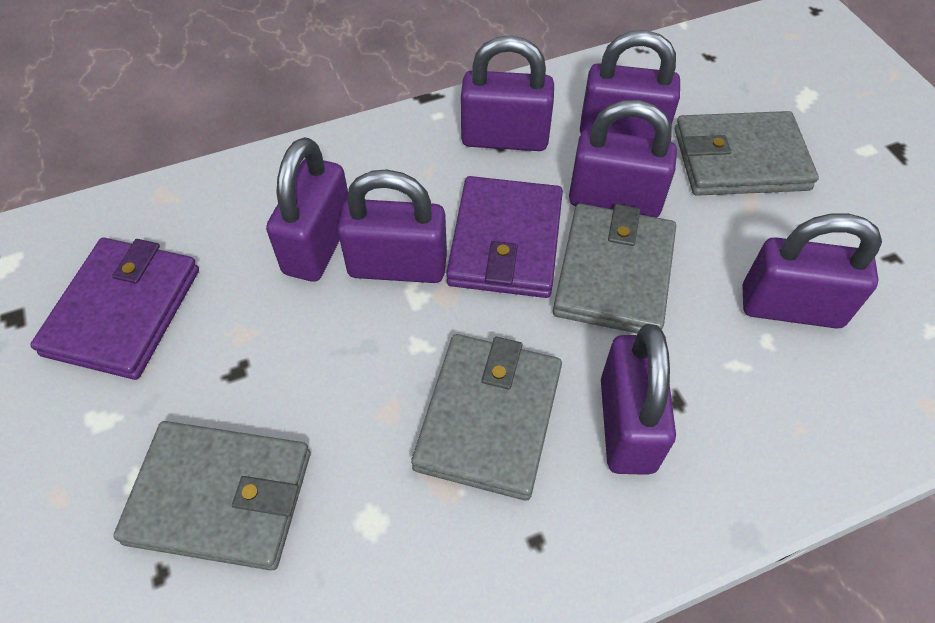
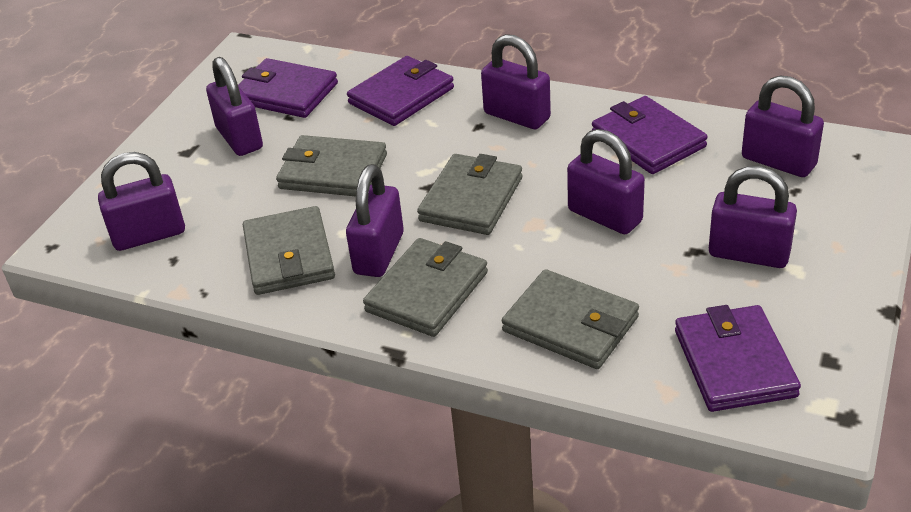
grey wallet: [113,421,311,571] [411,334,562,501] [553,204,676,333] [675,111,819,196] = 4 -> [243,206,335,295] [276,135,387,196] [363,238,488,337] [417,154,522,235] [502,269,639,369] = 5
purple wallet: [30,238,199,380] [446,176,563,298] = 2 -> [238,58,338,118] [347,56,454,126] [592,96,708,174] [675,305,801,412] = 4

